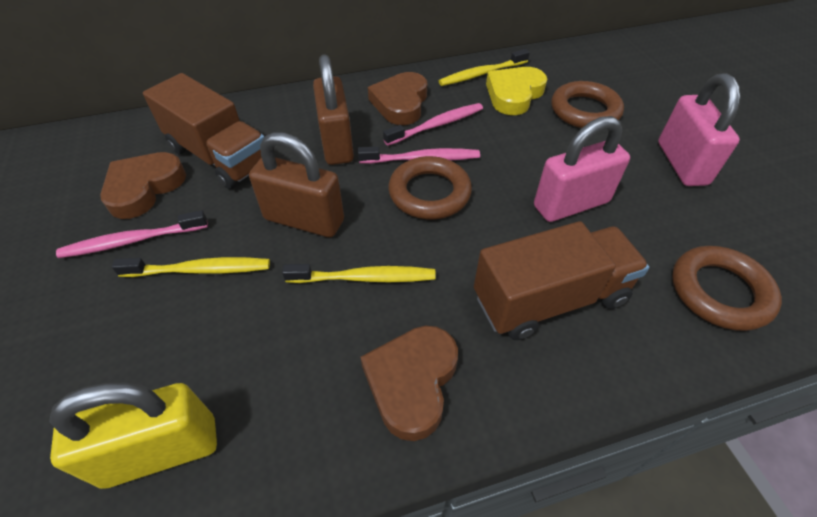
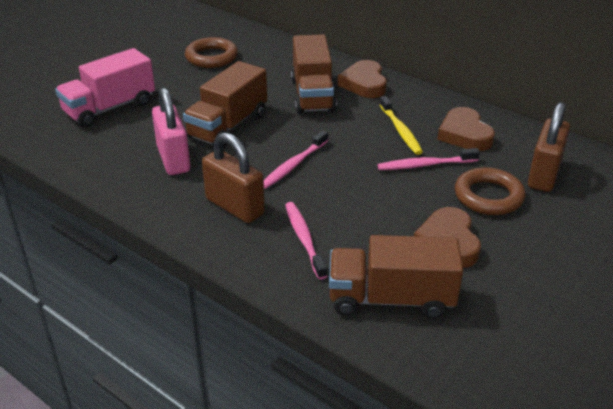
brown ring: [388,156,472,219] [551,81,624,128] [672,246,782,331] = 3 -> [185,37,238,68] [455,167,526,215] = 2
brown truck: [143,73,264,189] [474,221,649,340] = 2 -> [183,61,267,147] [291,34,337,114] [329,235,463,319] = 3
pink padlock: [534,116,630,222] [658,73,741,186] = 2 -> [152,87,191,175] = 1
pink truck: none = 0 -> [55,48,155,127] = 1
yellow heart: [486,67,547,115] = 1 -> none = 0
yellow padlock: [49,383,217,489] = 1 -> none = 0
yellow toothbrush: [112,257,270,277] [282,264,436,283] [439,49,530,86] = 3 -> [379,96,423,155] = 1

